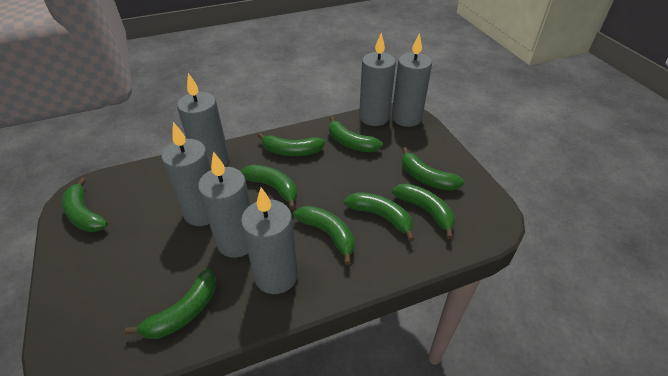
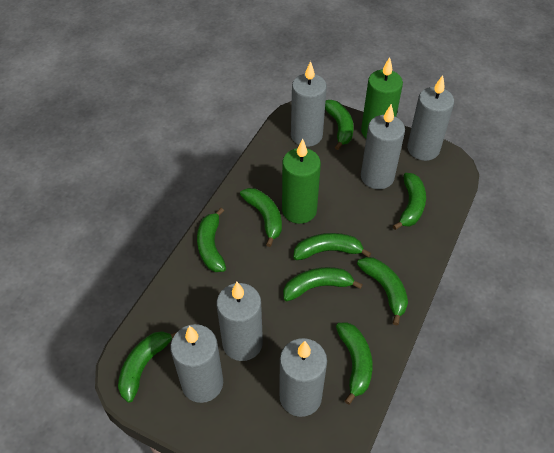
green candle: none = 0 -> [282,139,321,224] [361,57,403,138] = 2

